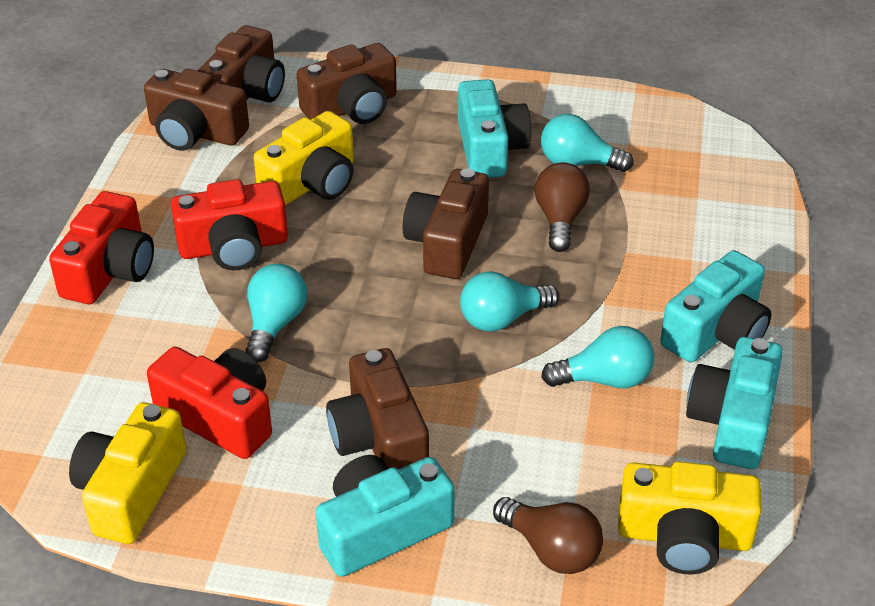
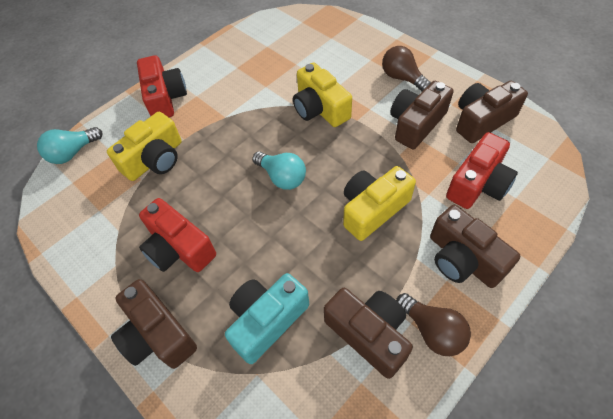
turquoise camera: [316,455,455,577] [458,79,531,178] [660,250,772,362] [686,337,783,469] = 4 -> [225,273,309,364] = 1
turquoise light bulb: [245,264,307,363] [460,271,559,332] [541,114,634,172] [541,326,654,388] = 4 -> [37,127,103,164] [252,151,306,190] = 2

